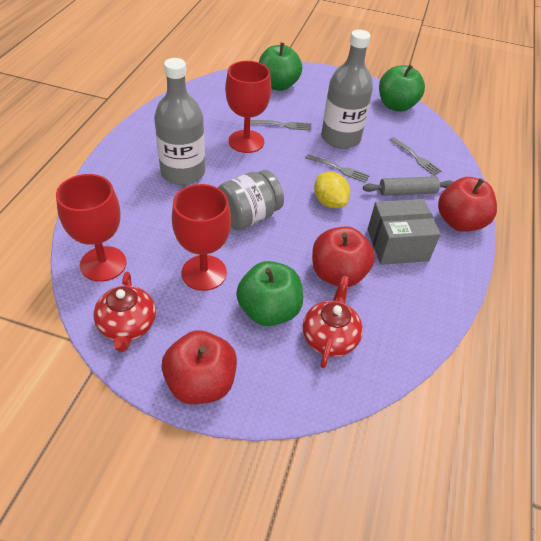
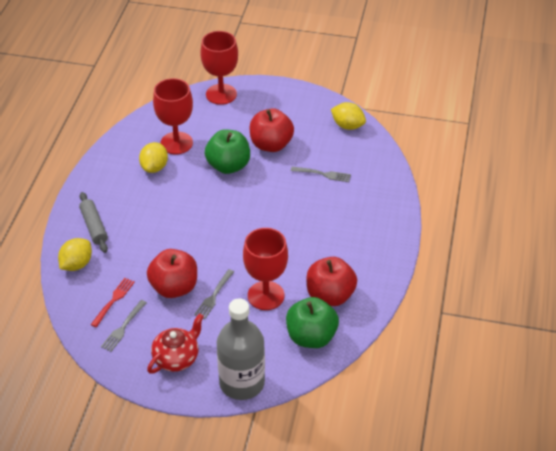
green apple: [236,261,303,326] [259,43,302,91] [379,65,425,112] = 3 -> [205,129,250,174] [286,297,339,348] = 2
grey bottle: [154,58,205,185] [321,30,373,149] = 2 -> [217,298,265,400] = 1
grey box: [368,199,441,265] = 1 -> none = 0
grey jar: [218,170,284,230] = 1 -> none = 0
red fork: none = 0 -> [91,278,135,327] = 1
red teapot: [94,272,156,352] [303,276,363,368] = 2 -> [147,313,204,374] = 1
yellow lemon: [314,172,350,208] = 1 -> [58,238,92,271] [139,142,168,173] [331,102,366,130] = 3

